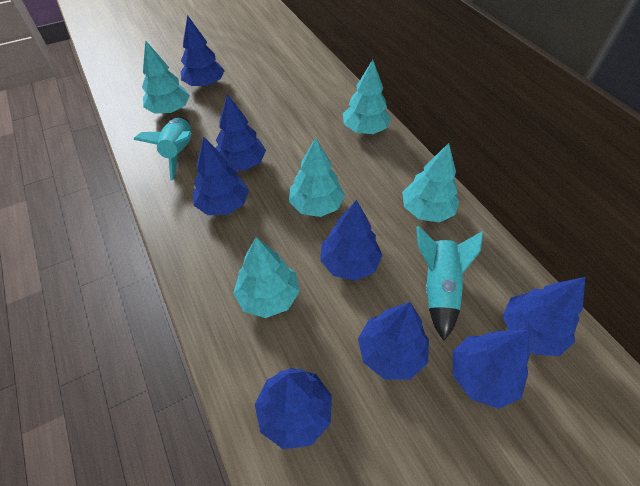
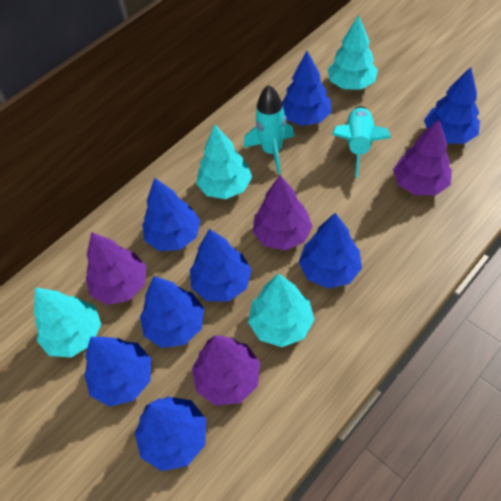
purple tree: none = 0 -> [86,232,146,305] [192,335,260,406] [253,175,312,250] [393,119,452,195] = 4
turquoise tree: [142,40,190,114] [233,237,300,318] [289,138,345,217] [343,60,391,134] [402,143,459,222] = 5 -> [34,287,101,357] [196,125,252,199] [248,273,314,347] [327,15,378,90] = 4

